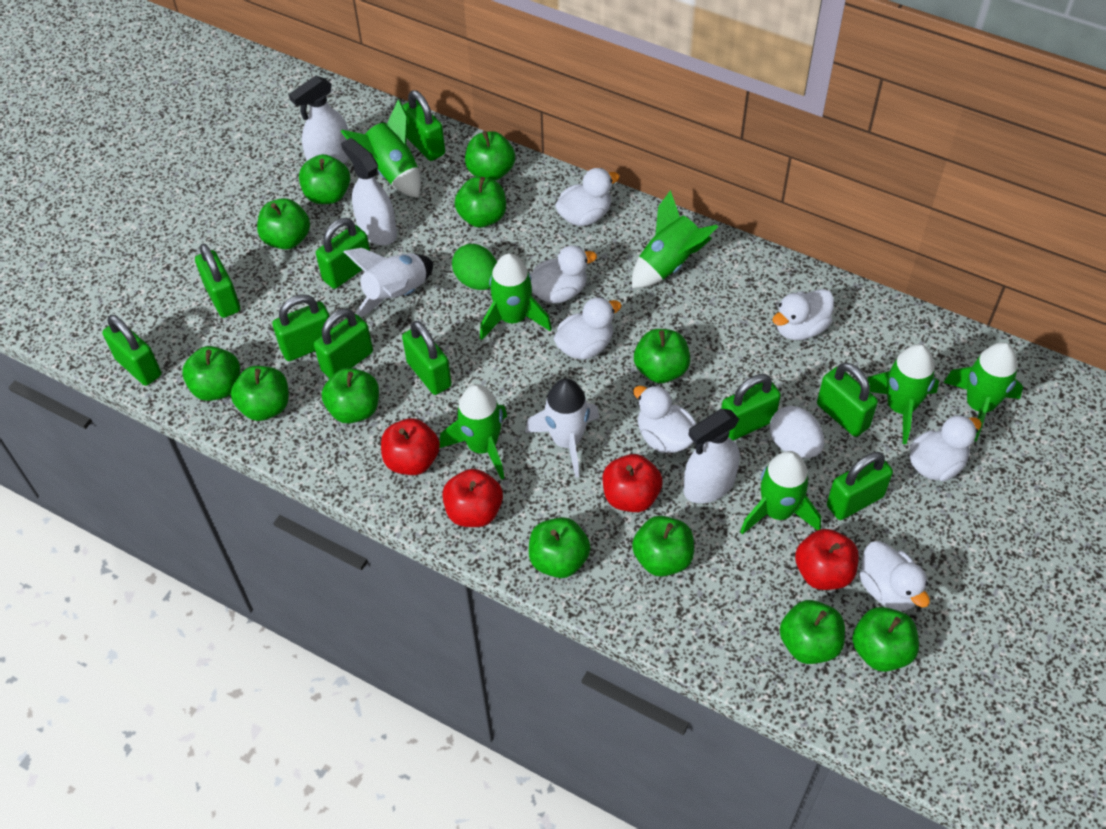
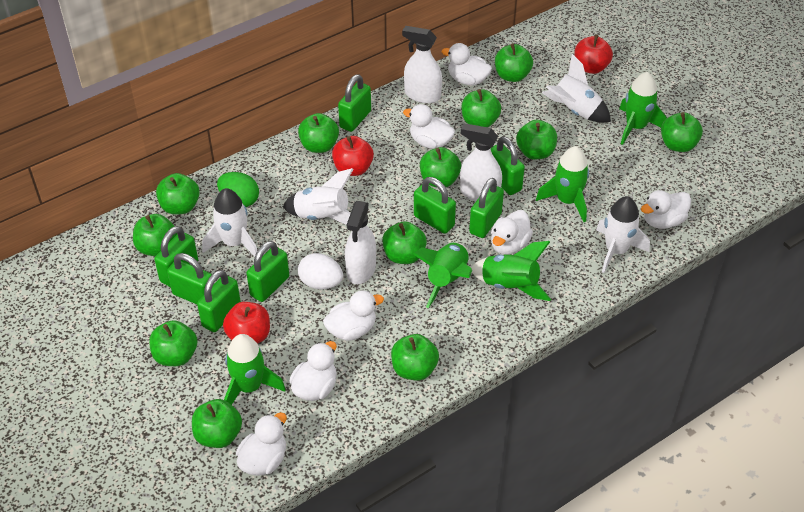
green padlock: [102,315,161,386] [195,244,241,318] [272,294,333,361] [314,308,373,378] [316,218,370,289] [402,90,445,161] [402,321,452,395] [721,374,781,441] [817,362,878,437] [827,452,893,520] = 10 -> [154,226,198,287] [167,253,212,304] [197,270,241,332] [246,241,289,302] [338,74,371,132] [414,177,456,234] [469,178,504,238] [491,136,525,195] = 8
green rocket: [341,99,421,198] [440,384,507,480] [480,253,552,340] [632,190,718,288] [740,451,821,535] [867,344,939,444] [943,342,1023,442] = 7 -> [224,334,286,405] [413,242,472,308] [471,241,551,301] [536,146,589,222] [619,72,667,145] = 5
red apple: [381,418,440,475] [442,469,503,527] [603,454,663,512] [795,529,859,590] = 4 -> [223,302,270,344] [332,136,374,176] [574,35,613,74] = 3
white rocket: [343,248,433,317] [525,379,599,478] = 2 -> [202,188,257,256] [283,168,353,225] [542,54,611,123] [596,196,650,273] = 4

